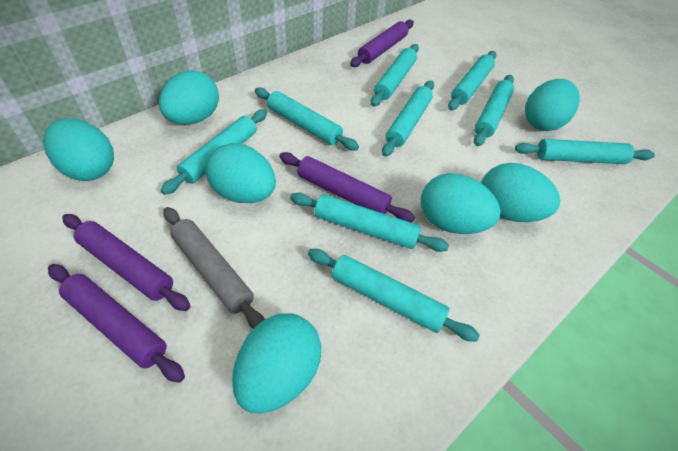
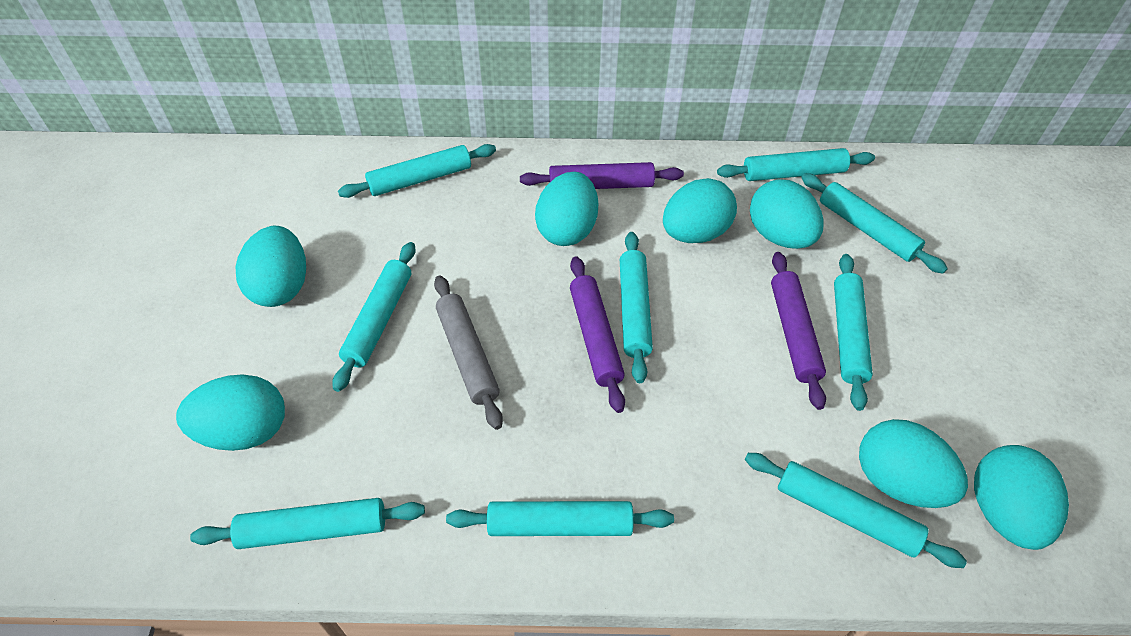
purple rolling pin: [48,264,185,383] [62,214,190,311] [279,152,415,222] [350,20,414,67] = 4 -> [520,162,684,189] [570,256,625,413] [771,252,826,410] = 3

